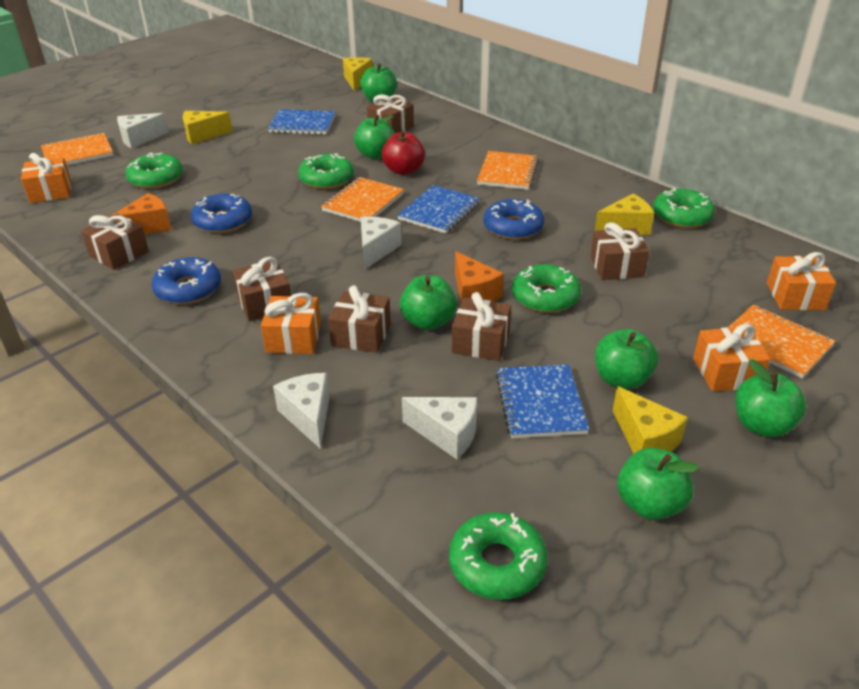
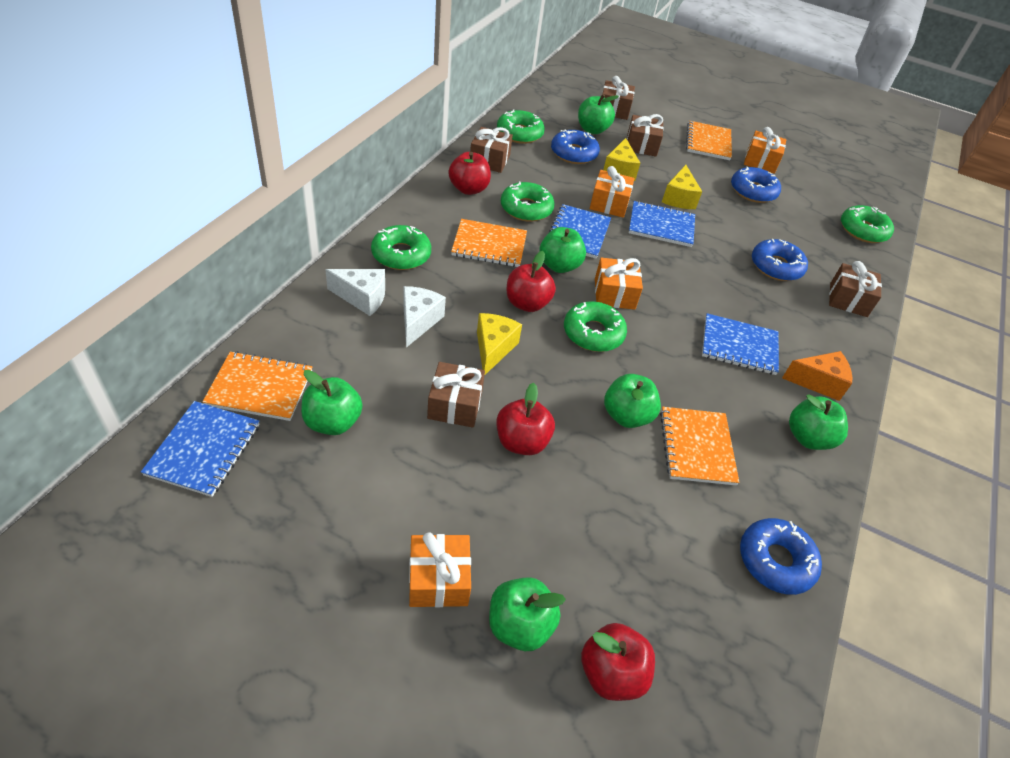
blue donut: [152,257,221,305] [191,193,252,233] [483,199,544,240] = 3 -> [551,130,600,164] [731,167,781,203] [740,518,822,595] [752,239,808,281] = 4
blue notebook: [268,109,336,135] [397,185,480,234] [496,364,589,438] = 3 -> [141,401,259,497] [549,204,611,259] [629,201,695,247] [702,313,779,375] = 4
brown gift: [81,213,149,270] [232,257,291,321] [328,285,391,353] [367,94,414,133] [452,292,511,361] [590,222,649,280] = 6 -> [427,362,485,428] [470,127,513,173] [602,76,635,120] [627,114,664,157] [829,261,882,317] = 5
orange cheese: [109,193,171,235] [455,251,504,303] = 2 -> [782,351,852,401] = 1
red apple: [382,130,425,175] = 1 -> [449,152,491,195] [496,383,555,455] [506,251,556,312] [581,623,655,701] = 4
white cheese: [117,113,169,149] [273,373,330,449] [361,217,402,270] [402,397,477,459] = 4 -> [325,269,385,316] [404,286,446,348] = 2
yellow cheese: [183,111,233,145] [343,57,373,91] [595,194,654,235] [613,386,688,454] = 4 -> [477,313,522,375] [603,138,640,181] [662,165,702,209] = 3

